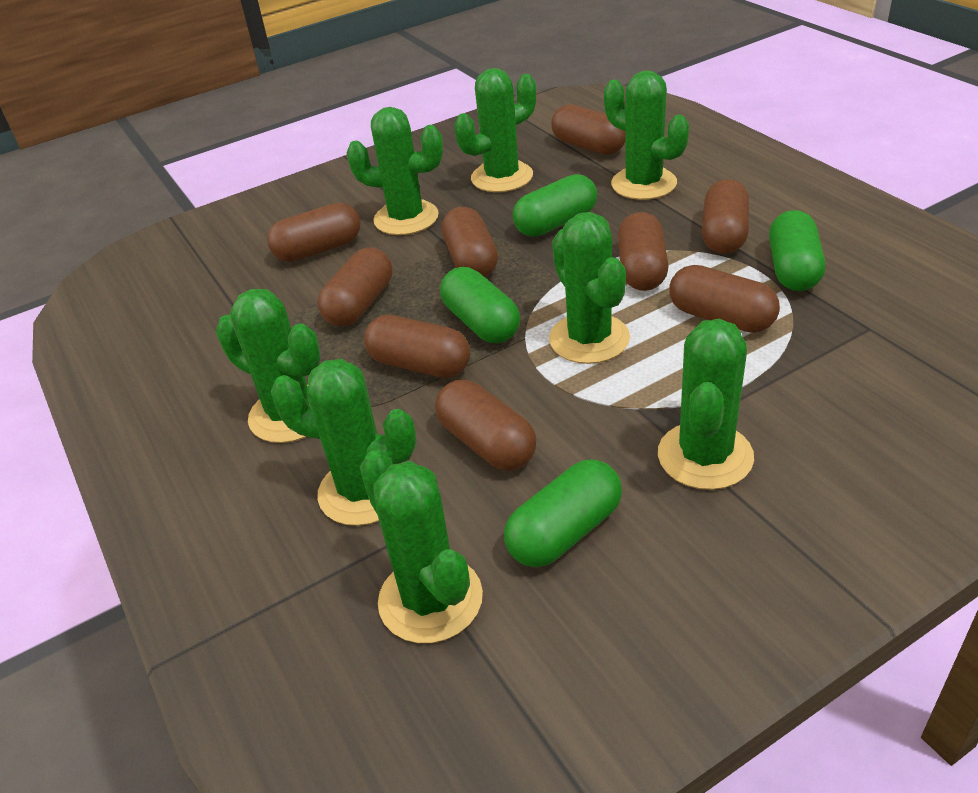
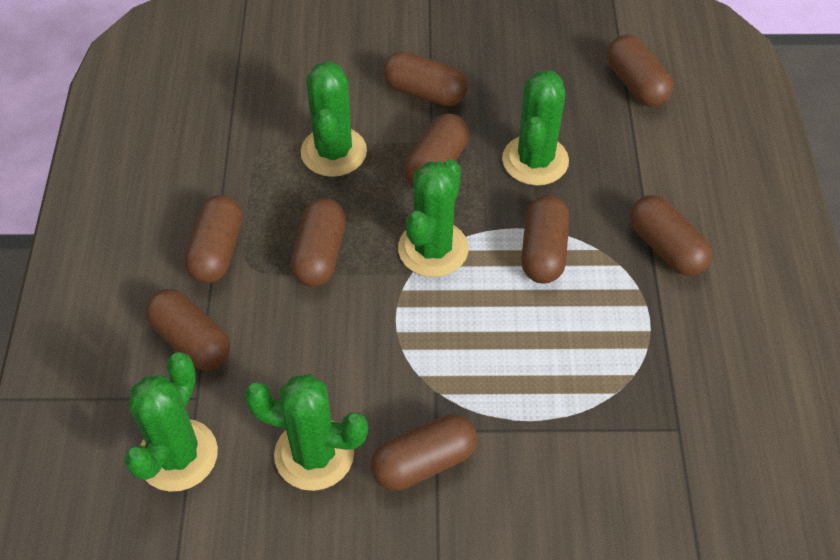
green cactus: [216,289,320,443] [271,359,416,526] [347,107,443,235] [360,450,483,643] [454,68,536,192] [549,212,630,364] [604,70,689,200] [658,319,754,490] = 8 -> [124,352,218,492] [244,374,368,491] [301,61,367,177] [398,159,469,277] [502,71,569,186] = 5
green capsule: [440,267,520,343] [504,459,622,567] [513,174,597,237] [769,210,825,291] = 4 -> none = 0

